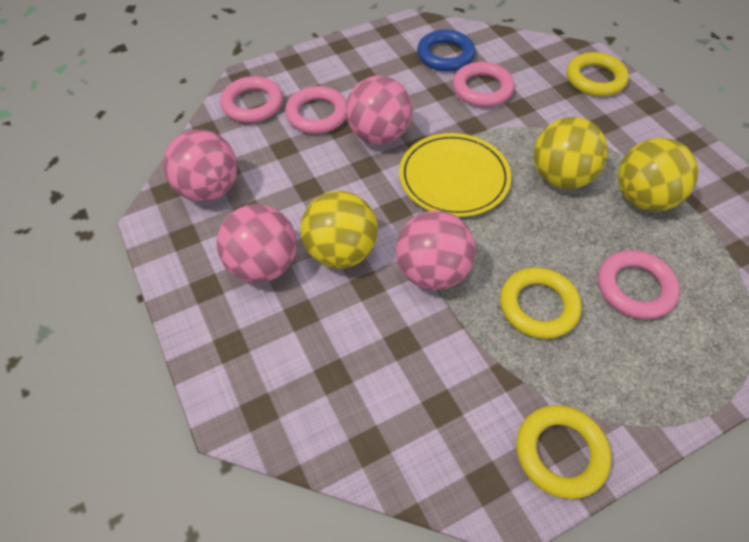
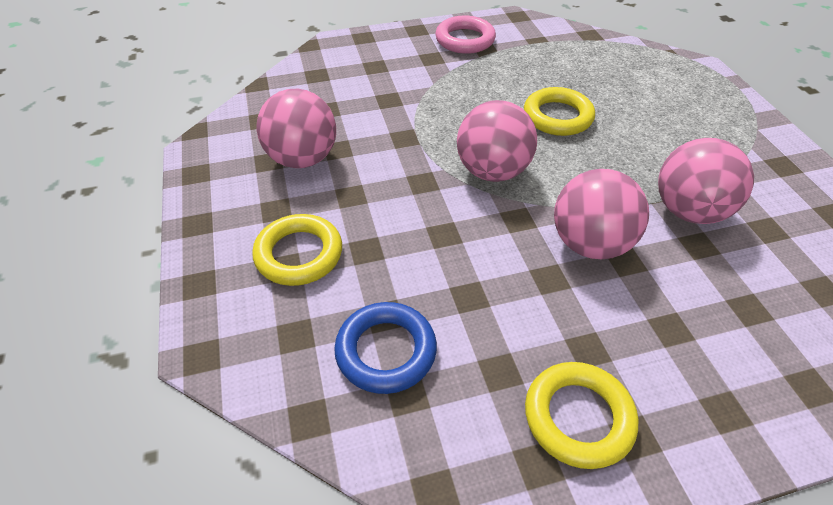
pink ring: [220,76,283,123] [285,86,347,134] [453,62,514,107] [598,250,680,319] = 4 -> [435,15,496,54] = 1
yellow ball: [301,191,378,268] [533,117,608,189] [618,138,698,212] = 3 -> none = 0
yellow plate: [399,133,511,217] = 1 -> none = 0

